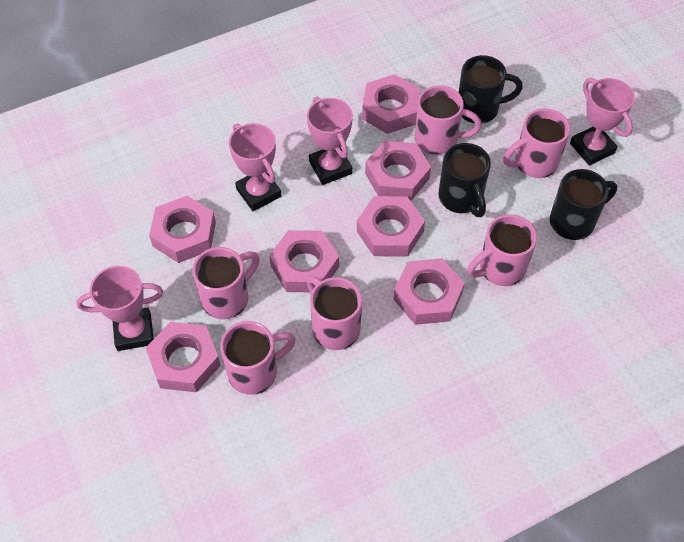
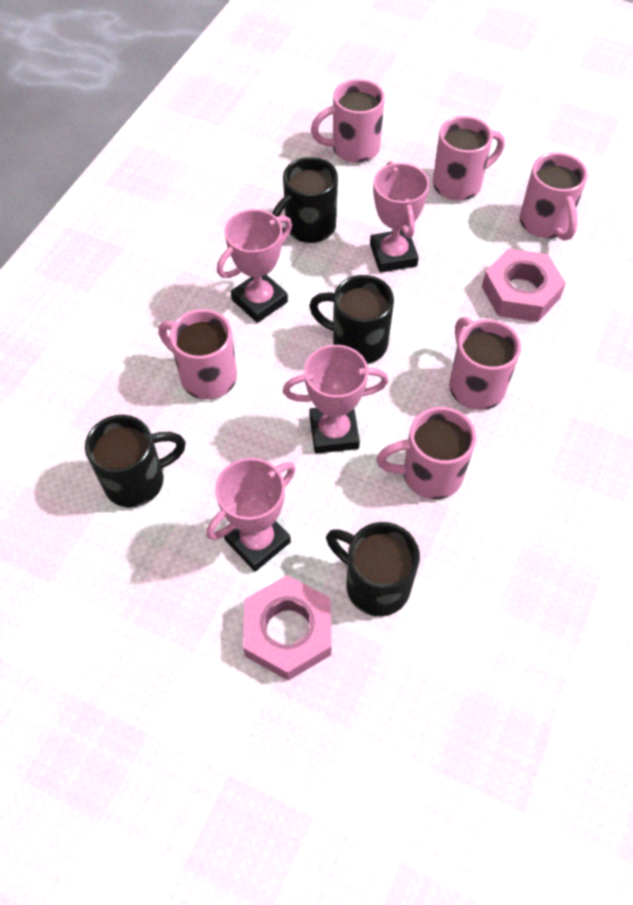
black mug: [438,143,491,217] [458,55,523,124] [550,169,617,240] = 3 -> [85,415,186,508] [272,157,338,243] [309,275,394,364] [326,522,420,616] = 4
pink nut: [146,322,221,392] [149,196,216,263] [269,230,339,292] [357,196,425,257] [362,74,420,134] [365,141,431,200] [393,258,465,325] = 7 -> [243,575,332,681] [482,249,566,322] = 2

